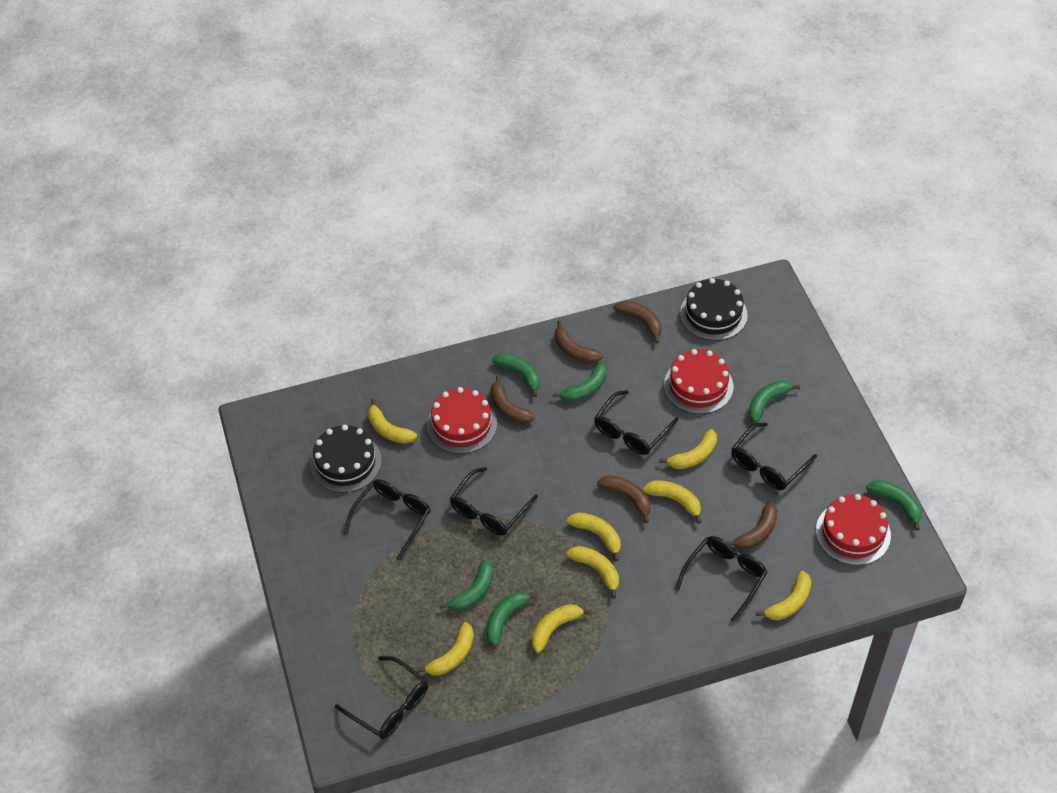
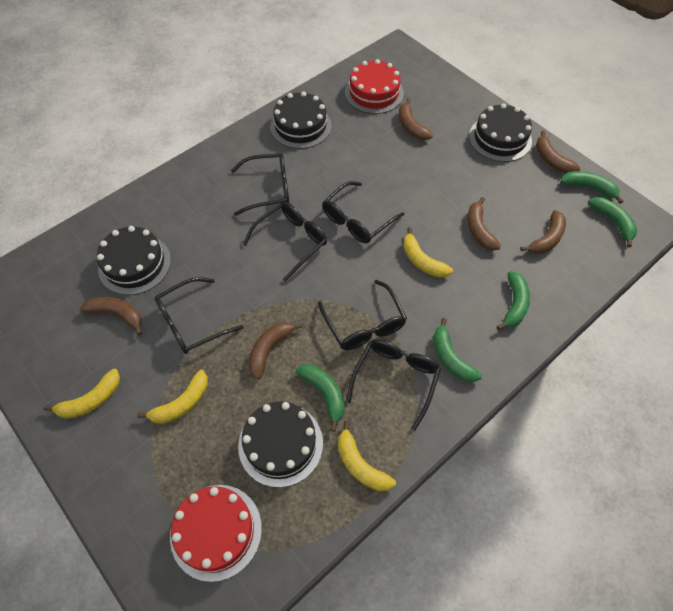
black cake: [310,425,382,493] [680,278,748,341] = 2 -> [97,226,171,295] [238,402,323,488] [270,91,331,149] [469,103,532,162] = 4
brown banana: [490,375,535,424] [555,320,603,364] [597,475,650,523] [614,300,662,343] [726,502,778,550] = 5 -> [80,297,142,335] [249,322,302,379] [399,98,433,140] [467,197,501,251] [520,210,566,254] [536,131,580,174] = 6
green banana: [440,559,493,611] [486,592,538,646] [492,353,540,397] [553,362,607,402] [748,381,800,423] [866,480,922,530] = 6 -> [296,364,344,432] [433,318,482,382] [497,271,530,330] [561,171,624,204] [588,197,637,248] = 5
red cake: [427,387,497,454] [664,349,733,414] [816,494,891,565] = 3 -> [170,485,262,582] [345,59,404,114] = 2
yellow banana: [368,399,417,444] [417,622,474,676] [531,604,591,653] [566,546,619,598] [567,512,621,561] [643,480,702,524] [659,429,717,469] [756,571,811,620] = 8 -> [43,369,120,419] [137,370,208,424] [338,421,396,491] [403,227,453,278] = 4

